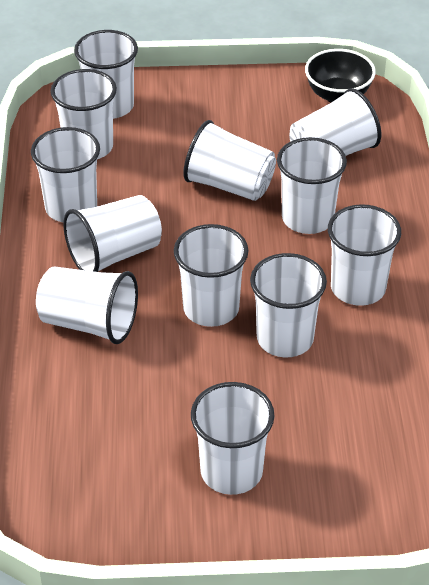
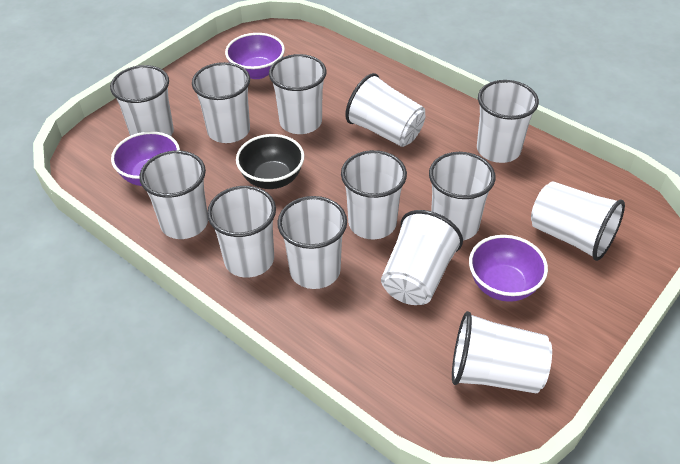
purple bowl: none = 0 -> [111,131,180,186] [225,33,285,79] [469,235,548,302] = 3
white cup: [31,127,100,222] [36,266,138,344] [50,69,117,159] [63,195,162,272] [74,30,138,119] [174,224,249,327] [183,120,276,201] [191,382,275,495] [250,253,327,357] [277,137,347,234] [289,88,381,156] [328,204,401,306] = 12 -> [110,65,174,136] [139,151,208,239] [192,62,250,143] [207,186,276,278] [269,54,326,134] [277,196,347,289] [341,150,407,239] [345,73,426,147] [381,210,463,305] [429,152,496,241] [452,311,552,393] [477,80,539,163] [531,181,625,261] = 13

